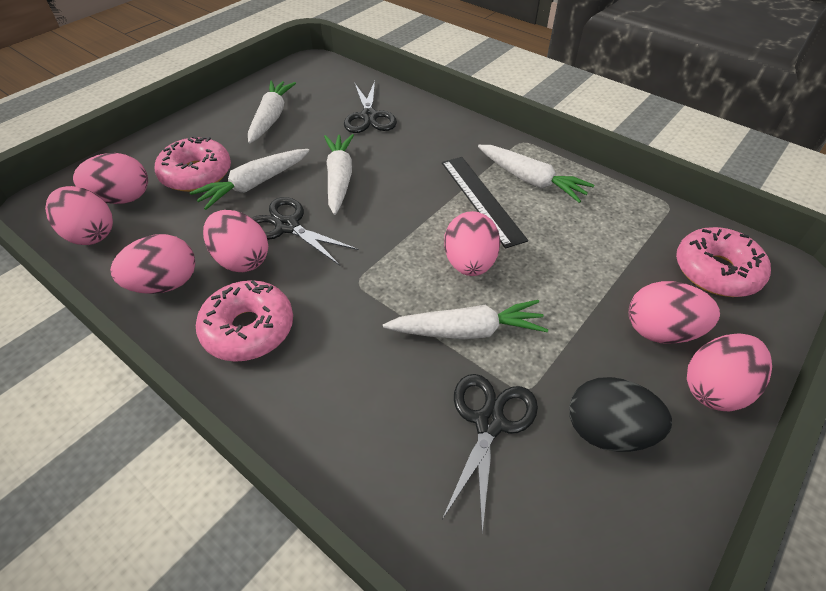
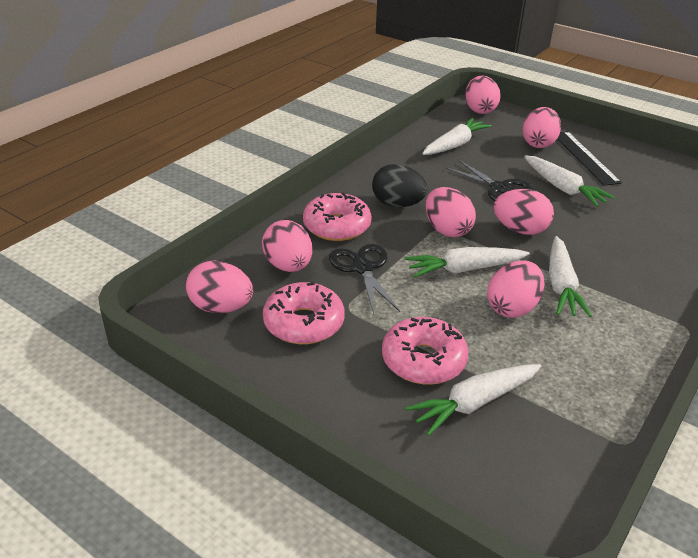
black scissors: [252,197,359,266] [344,81,397,133] [442,374,538,533] = 3 -> [329,244,400,314] [444,159,534,201] = 2

